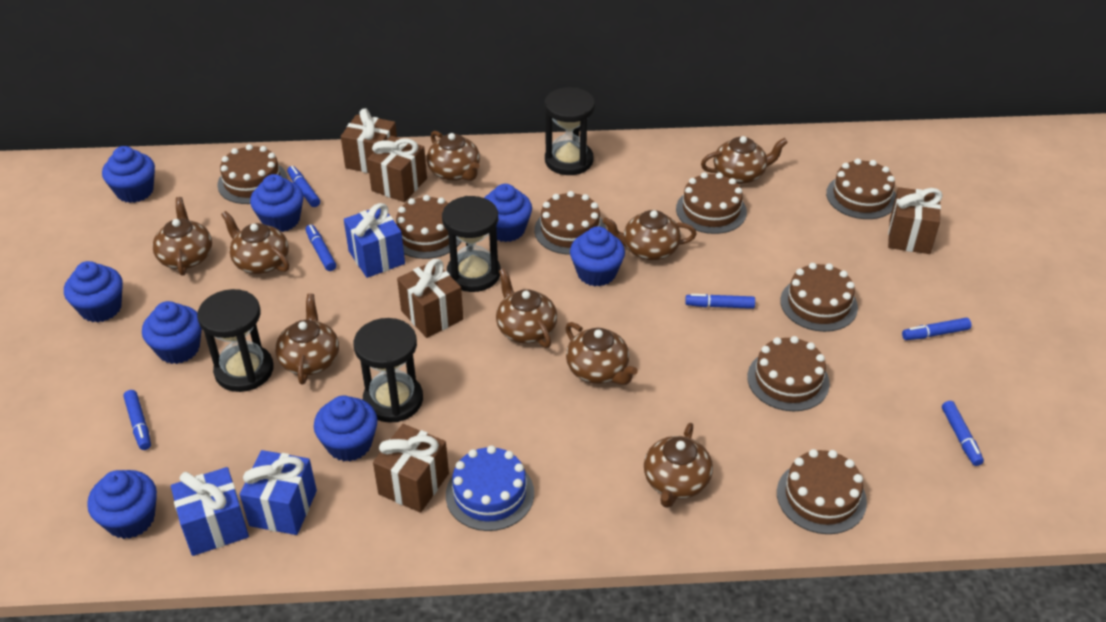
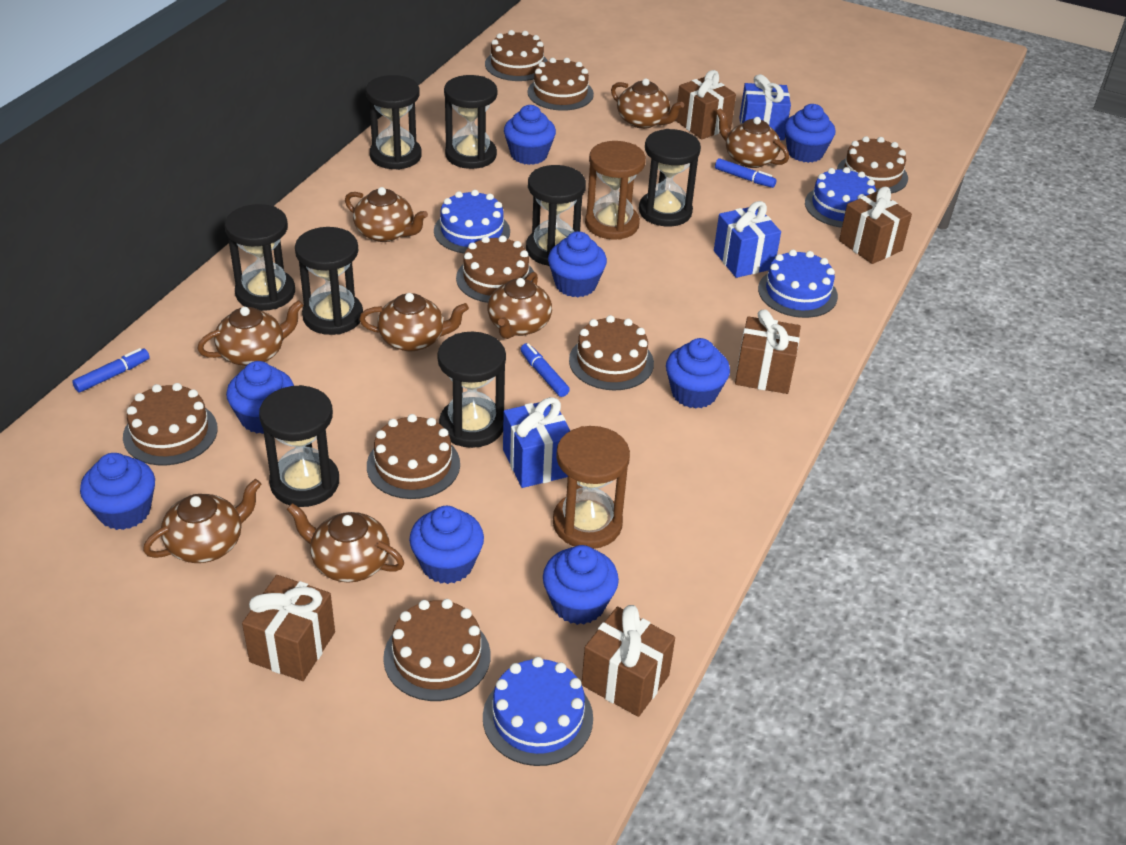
black hourglass: [197,289,273,392] [354,318,423,423] [442,196,501,292] [544,87,595,175] = 4 -> [225,204,295,311] [259,385,339,507] [295,227,363,335] [366,75,422,170] [437,332,506,448] [444,75,497,169] [526,165,586,266] [639,129,701,227] = 8
blue cake: [446,445,534,531] = 1 -> [434,190,510,253] [483,657,593,766] [758,249,838,318] [805,167,876,228] = 4
blue marker: [123,390,151,450] [287,166,320,207] [306,224,336,271] [685,294,755,309] [902,317,971,340] [942,401,984,466] = 6 -> [72,348,150,392] [520,343,570,397] [715,158,777,188] = 3
brown hourglass: none = 0 -> [553,426,630,549] [585,141,646,240] = 2
brown teapot: [152,197,212,276] [221,211,289,274] [275,294,339,384] [427,131,480,181] [496,268,557,348] [565,322,638,385] [602,210,697,260] [644,423,713,508] [701,136,788,184] = 9 -> [143,479,261,563] [197,300,303,366] [287,503,404,583] [345,187,428,242] [359,293,469,351] [487,272,552,339] [611,78,684,129] [716,108,789,168] = 8

